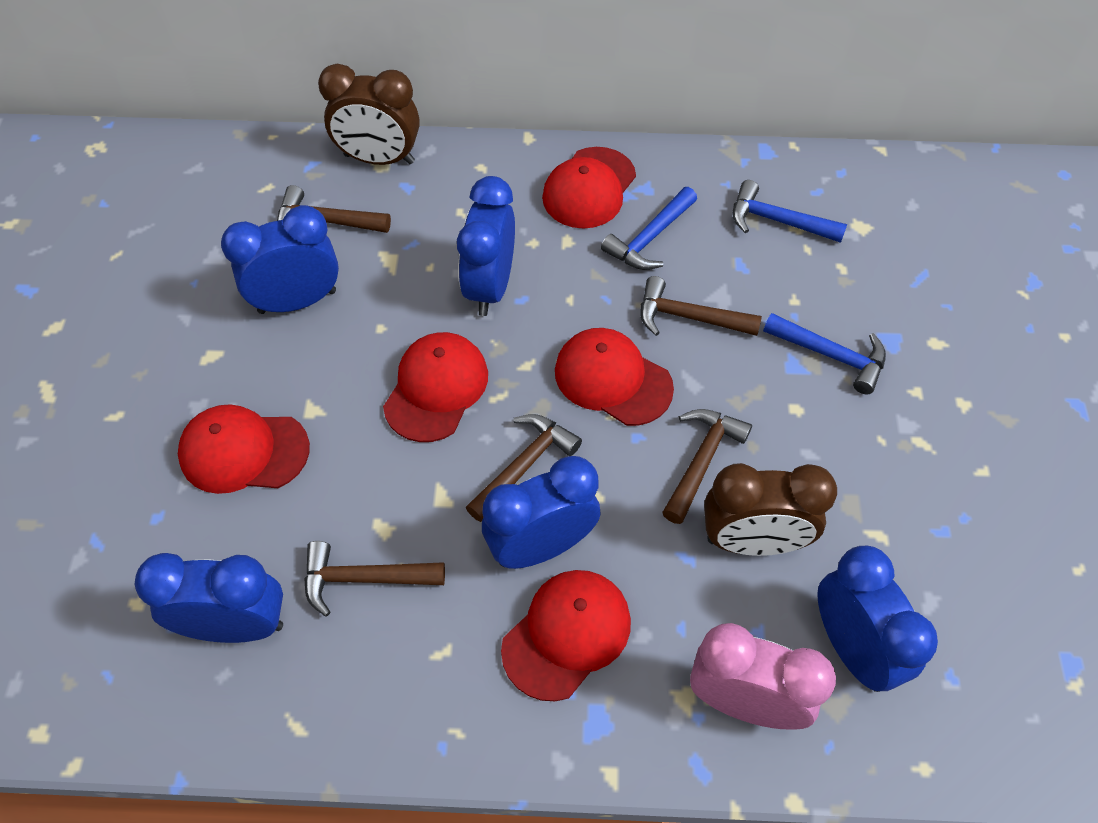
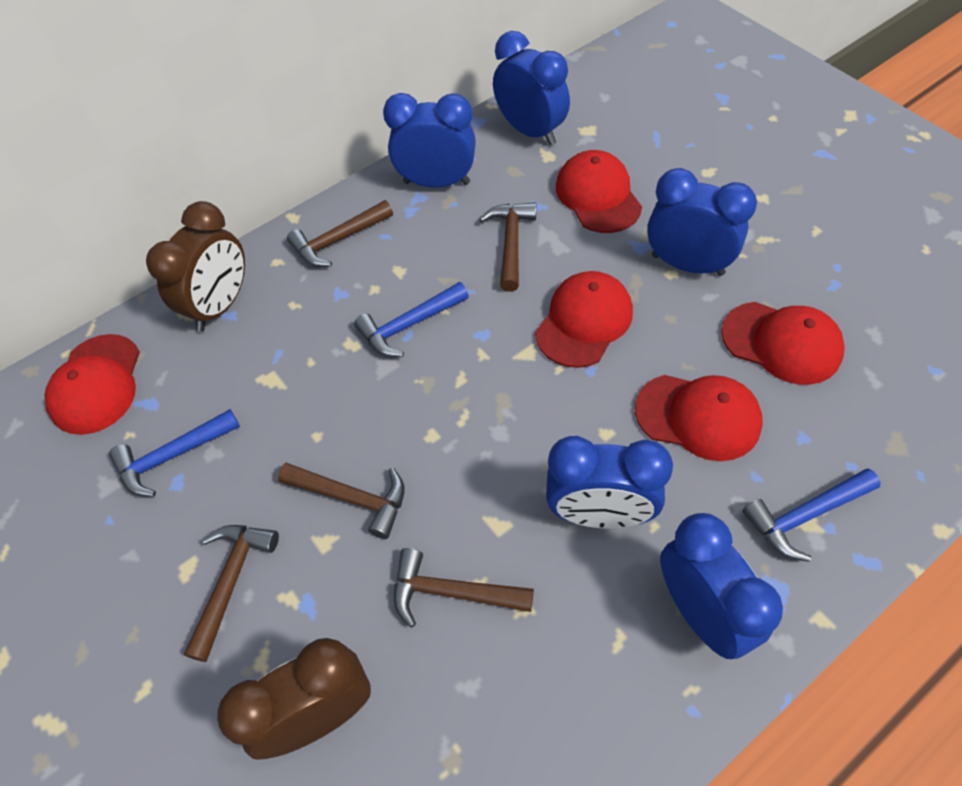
pink clock: [690,623,836,730] = 1 -> none = 0

